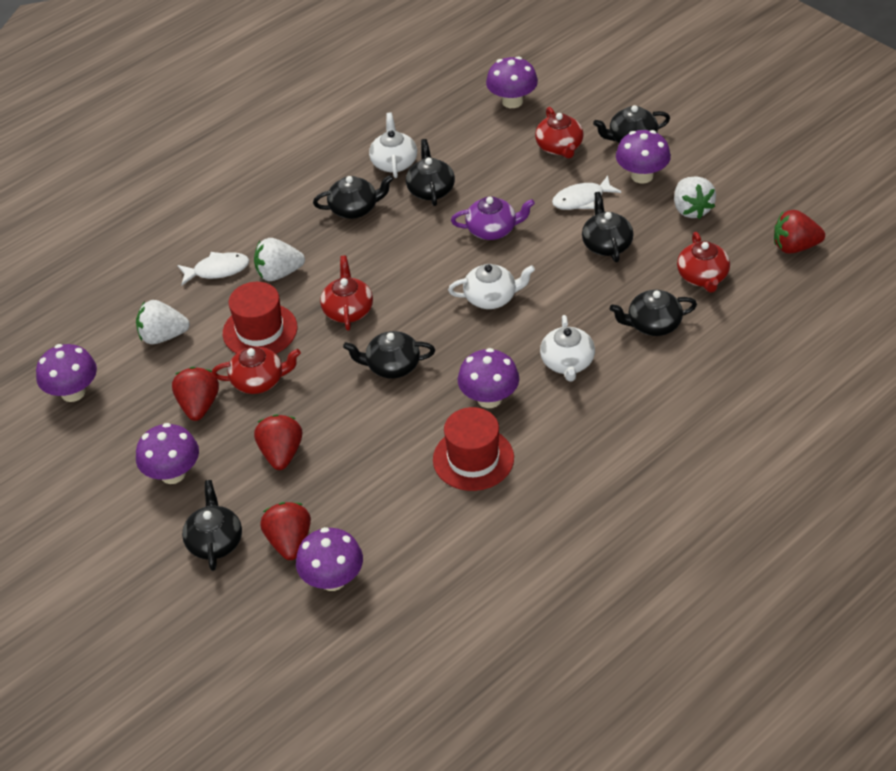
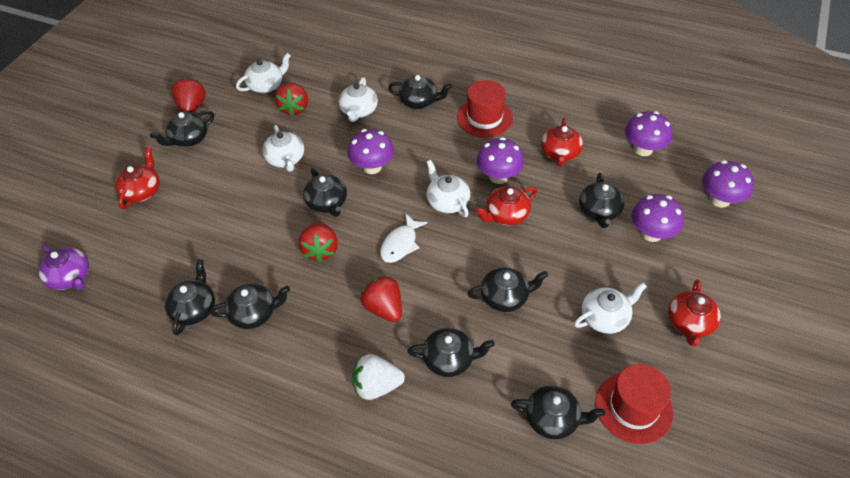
black teapot: [182,480,242,571] [313,175,393,219] [343,331,435,378] [406,139,455,206] [582,192,634,262] [593,105,670,143] [610,290,697,336] = 7 -> [150,111,214,147] [165,259,215,335] [210,283,290,329] [303,168,347,217] [388,75,452,109] [407,328,495,377] [467,267,548,312] [511,385,605,439] [579,173,624,228] = 9
purple mushroom: [36,344,97,402] [136,423,199,484] [296,527,363,591] [458,348,519,408] [486,56,538,108] [616,130,671,184] = 6 -> [347,129,394,174] [477,137,524,184] [625,111,672,156] [632,194,684,242] [702,160,754,208] = 5
white fish: [177,252,249,286] [552,175,621,210] = 2 -> [380,214,428,263] = 1
white strawberry: [136,300,190,344] [254,238,305,281] [674,177,716,219] = 3 -> [352,354,405,400] = 1
white teapot: [369,112,417,178] [448,264,535,309] [540,315,595,382] = 3 -> [236,53,291,93] [262,125,304,172] [339,77,378,122] [427,160,470,217] [574,283,647,334] = 5

